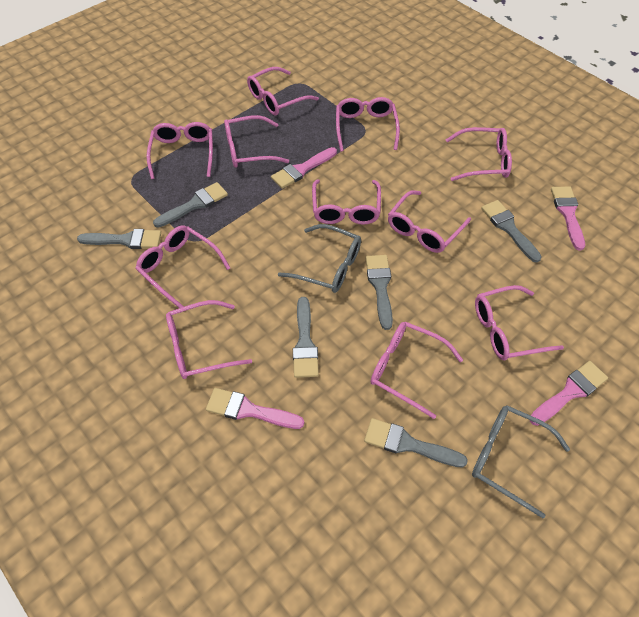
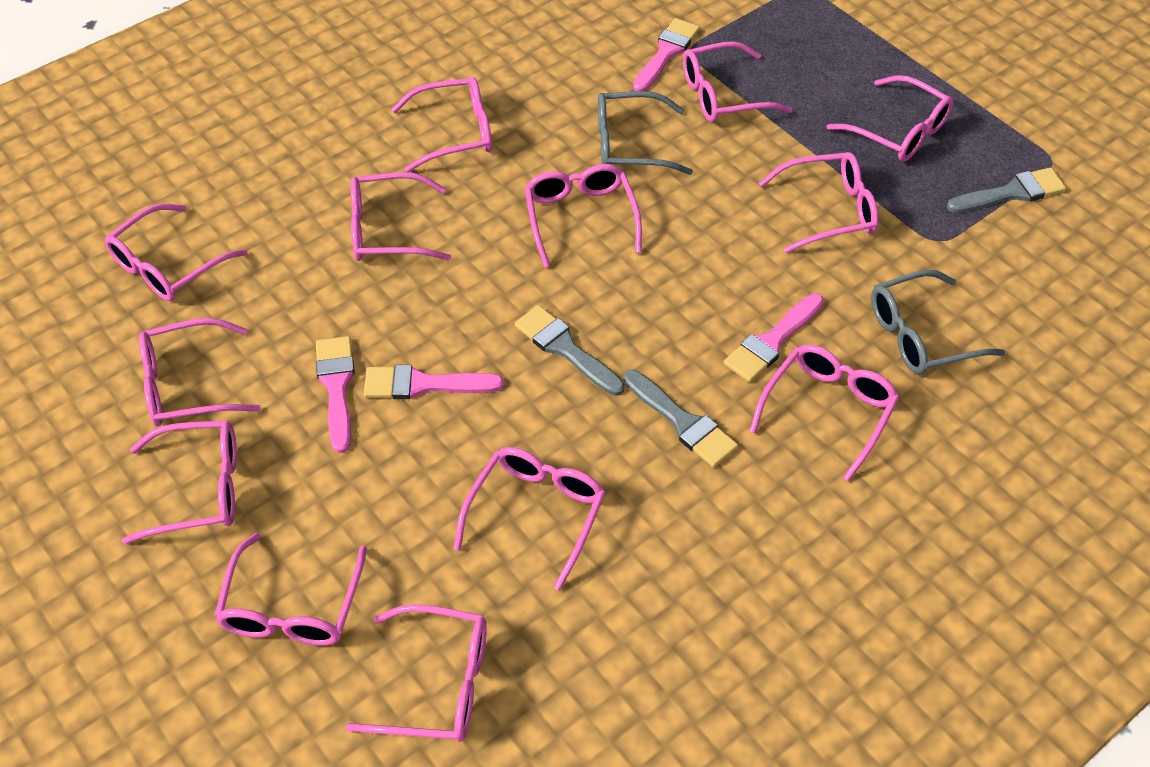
grey brush: [77,229,161,249] [153,182,228,228] [293,297,319,378] [364,418,468,468] [365,255,393,330] [481,200,542,262] = 6 -> [515,305,624,396] [624,370,738,467] [947,167,1067,213] = 3
pink glasses: [135,226,230,308] [146,122,213,179] [166,300,252,379] [224,115,289,168] [247,67,319,115] [312,179,381,225] [336,97,400,152] [371,322,463,419] [388,190,471,253] [446,127,512,181] [475,285,564,360] = 11 -> [105,204,247,301] [122,420,237,544] [139,318,261,426] [214,533,367,646] [345,604,487,742] [351,172,451,261] [391,77,492,172] [454,447,605,591] [525,164,642,268] [683,41,792,122] [749,344,899,482] [759,152,878,253] [827,75,954,162] = 13

